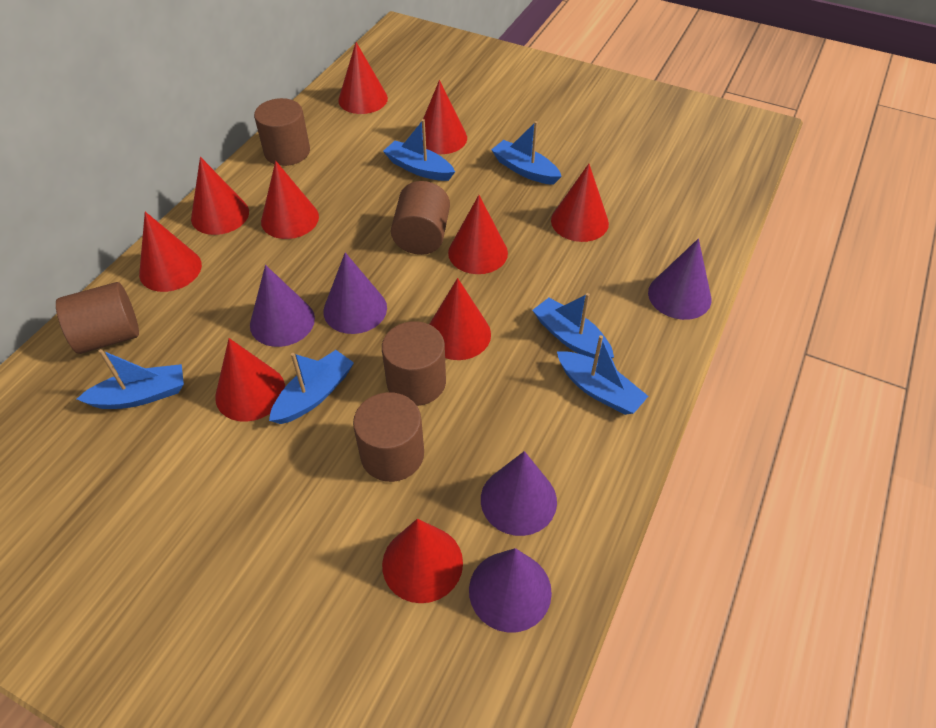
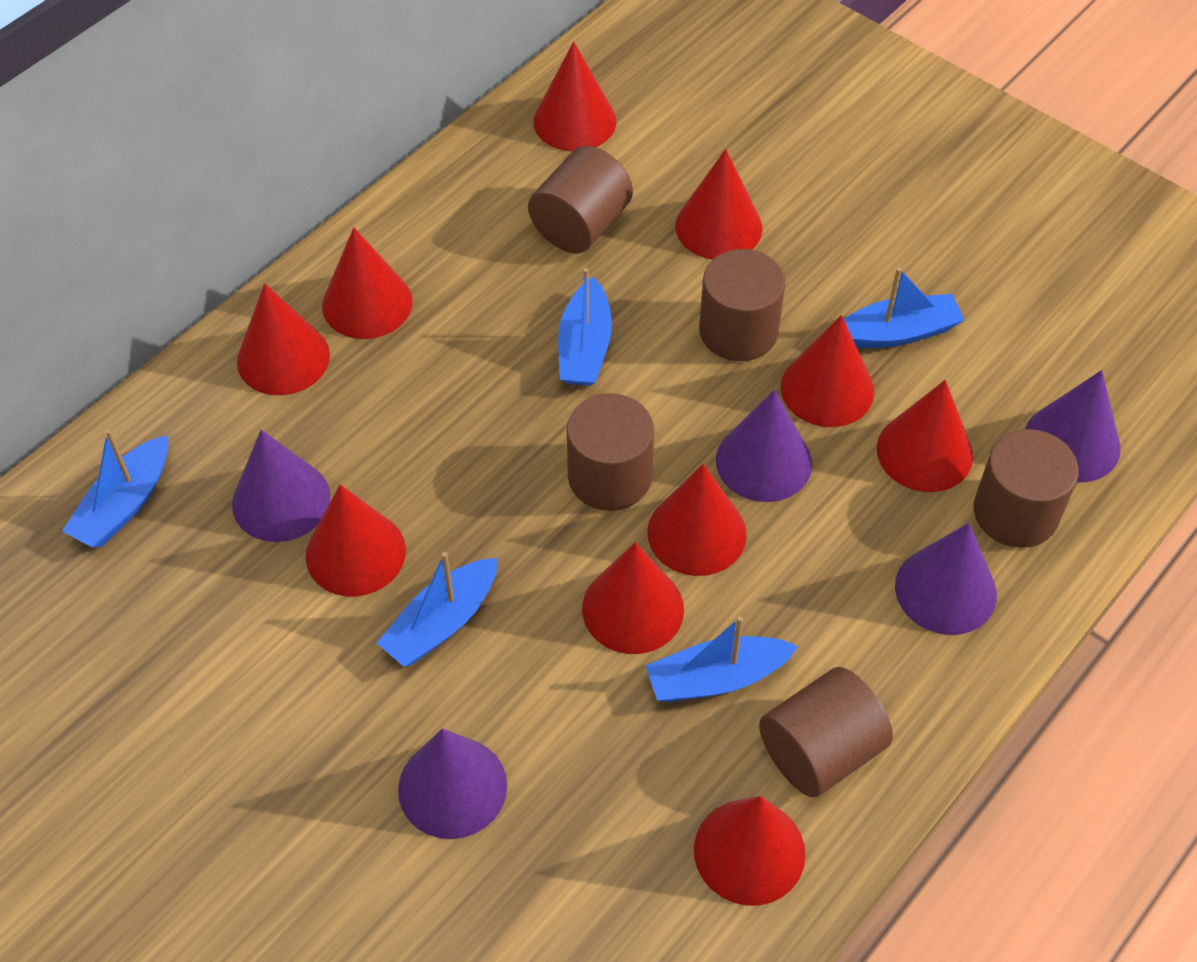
blue boat: [77,349,184,409] [269,350,354,424] [383,119,455,181] [491,121,562,185] [532,293,614,360] [557,335,648,415] = 6 -> [62,429,168,547] [377,552,498,667] [558,268,612,386] [646,616,798,702] [844,267,964,348] = 5

